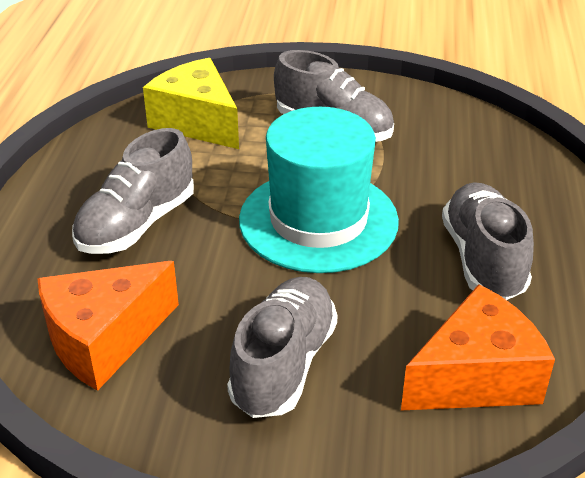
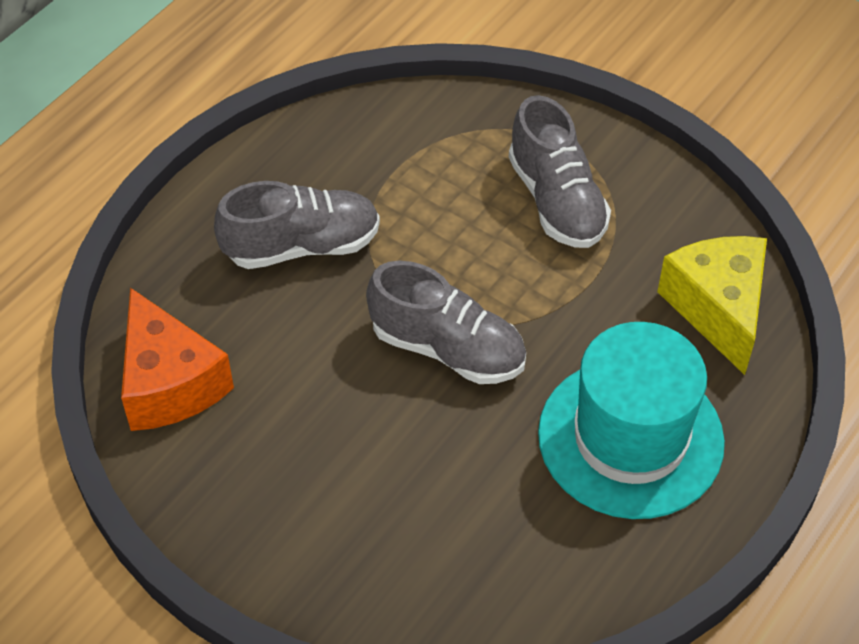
grey shoe: [72,128,194,254] [227,277,338,418] [274,50,394,142] [442,182,534,300] = 4 -> [214,181,380,269] [366,261,526,384] [509,95,611,248] = 3
orange cheese: [37,261,179,391] [401,284,555,411] = 2 -> [121,288,234,431] = 1

